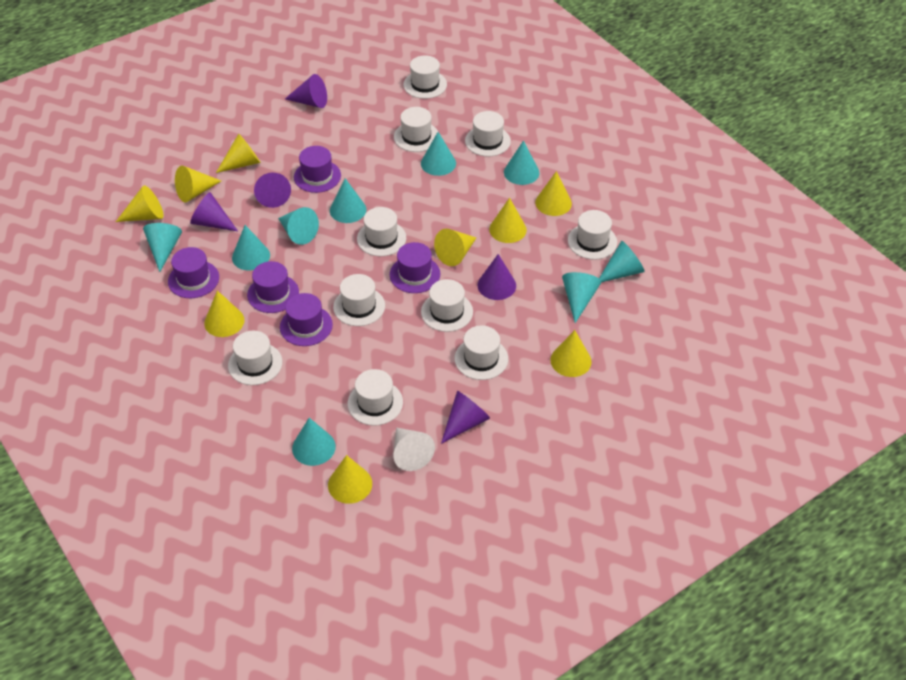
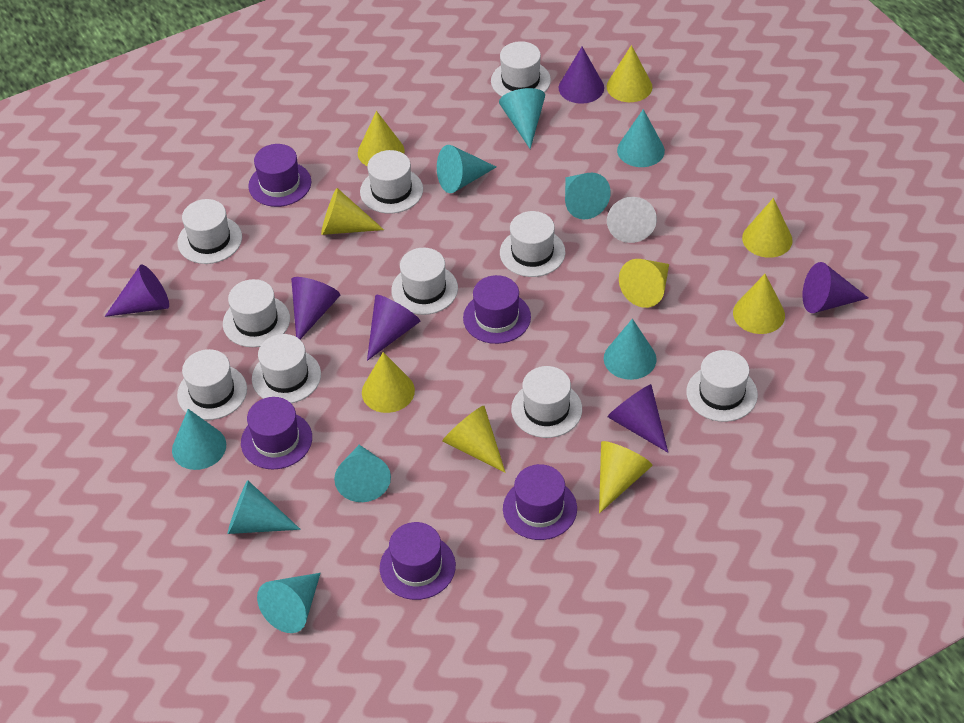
purple cone: [190,192,238,231] [254,173,291,208] [285,74,327,108] [441,391,490,444] [477,254,516,300] = 5 -> [105,264,169,317] [291,277,340,339] [367,295,420,361] [558,47,604,104] [607,384,668,452] [803,262,868,313] = 6

